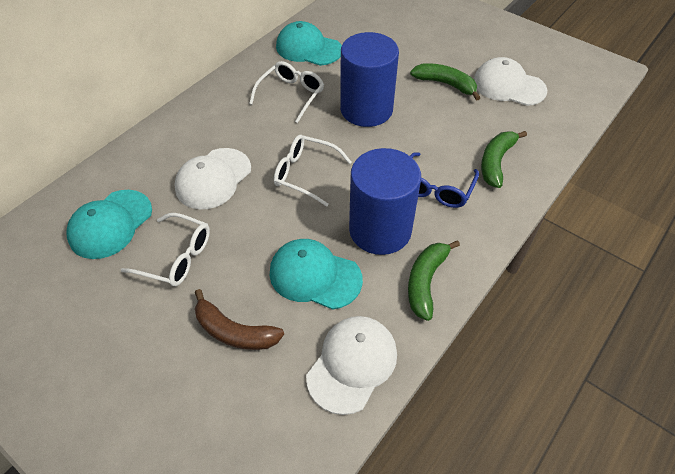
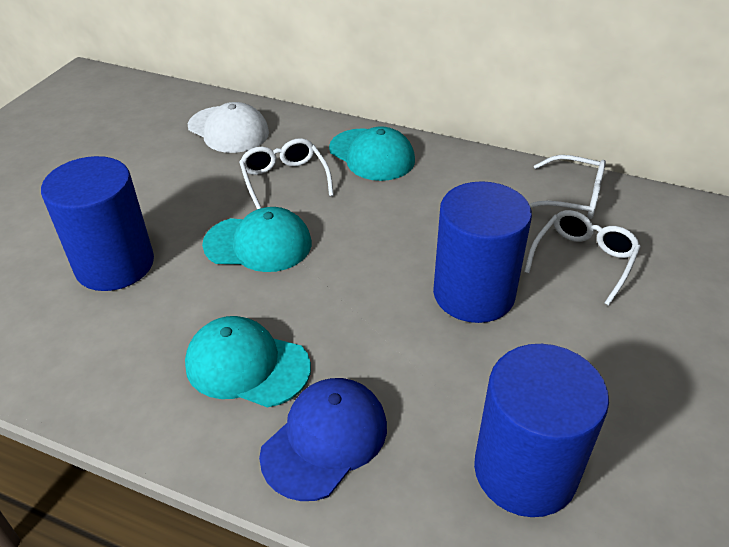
blue cap: none = 0 -> [259,378,387,501] = 1
blue cylinder: [340,32,399,127] [349,148,421,255] = 2 -> [41,156,154,291] [433,181,532,323] [474,344,609,517] = 3
blue glasses: [410,152,479,208] = 1 -> none = 0
brown banana: [195,289,284,350] = 1 -> none = 0
green banana: [408,240,460,321] [410,63,480,101] [481,131,527,188] = 3 -> none = 0
white cap: [175,148,251,209] [306,316,397,415] [474,57,547,106] = 3 -> [188,102,269,153] = 1

